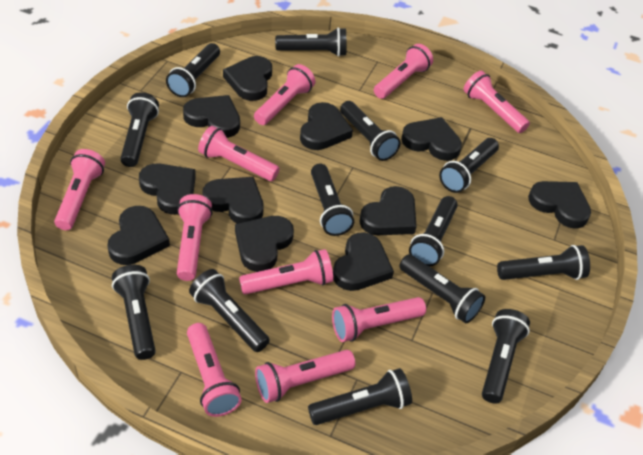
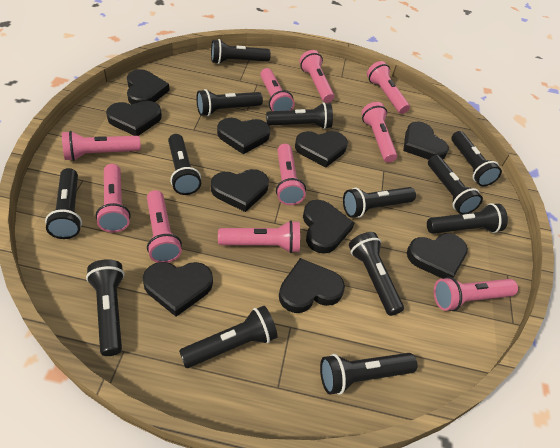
black heart: [107,206,170,265] [139,164,196,215] [183,95,240,138] [202,177,264,224] [223,56,272,101] [235,216,294,272] [300,102,353,150] [333,232,394,291] [359,186,417,235] [401,117,462,161] [528,181,591,229] = 11 -> [106,101,162,136] [127,69,170,105] [143,262,213,317] [211,169,269,212] [217,118,270,154] [279,258,345,313] [295,131,348,168] [303,200,354,254] [403,122,449,160] [407,233,468,279] = 10

